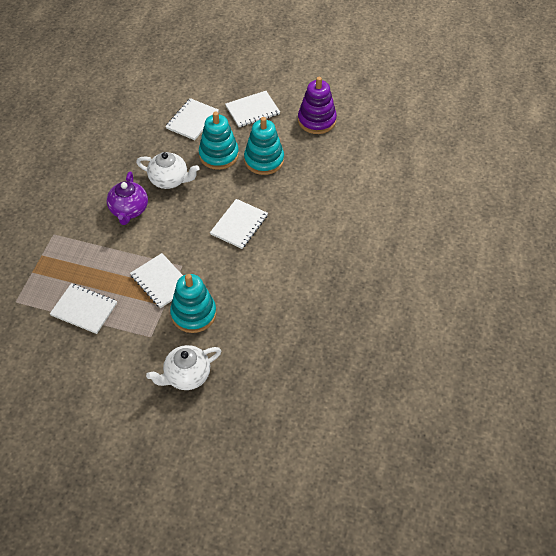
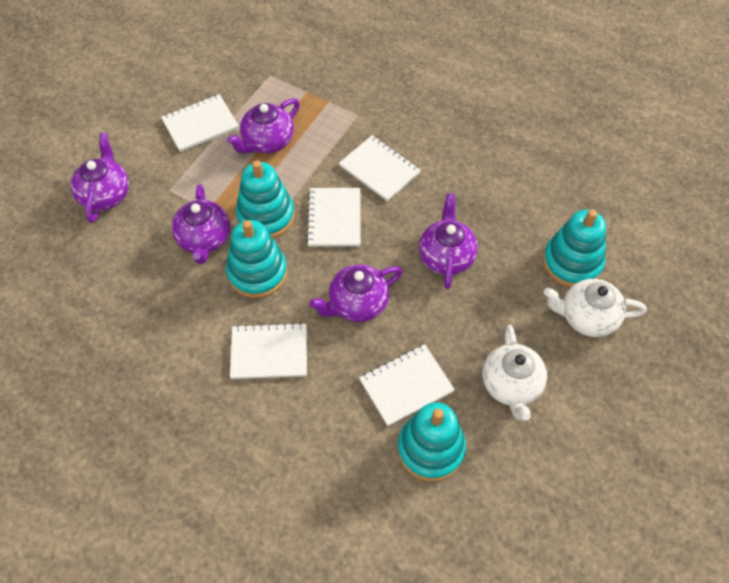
purple stacking toy: [298,77,337,134] = 1 -> none = 0
purple teapot: [107,171,148,225] = 1 -> [71,133,129,223] [172,184,230,264] [227,98,300,154] [310,264,403,322] [419,193,478,289] = 5
turquoise stacking toy: [170,274,217,333] [199,112,239,170] [244,117,284,175] = 3 -> [226,220,287,298] [236,160,295,238] [397,402,466,482] [543,210,606,287] = 4

